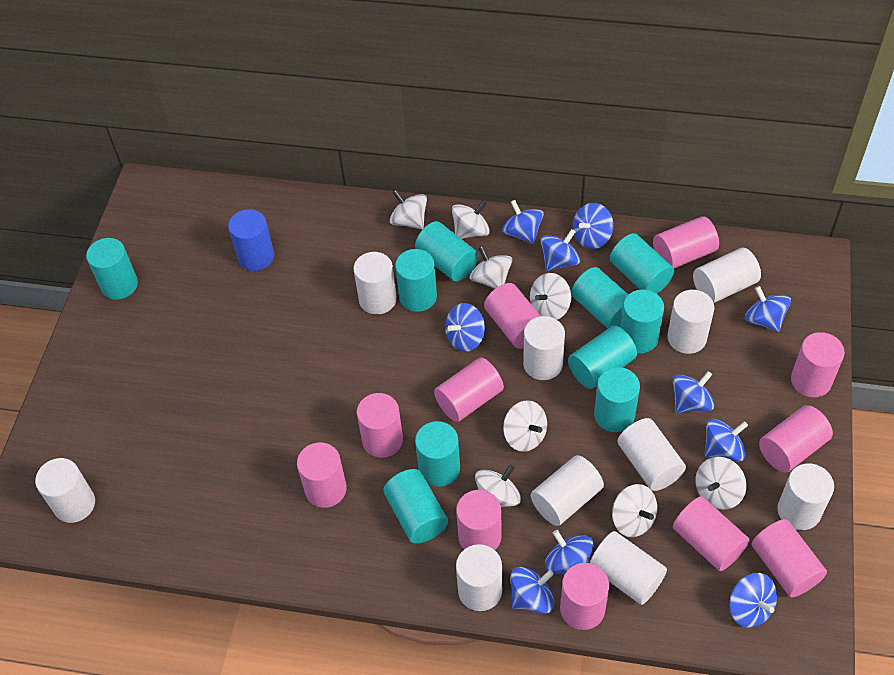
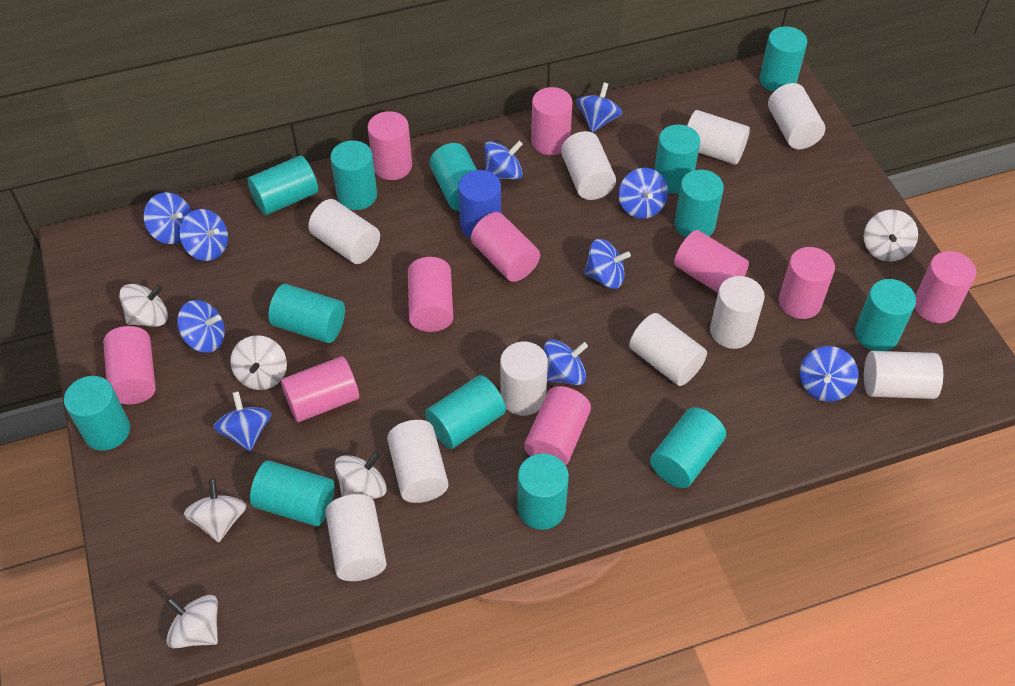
pink cylinder: [297,442,347,508] [357,393,403,458] [434,357,504,422] [456,490,502,550] [484,283,541,349] [560,563,609,630] [653,216,719,269] [673,496,750,571] [752,519,827,597] [759,405,833,473] [791,332,845,397] = 11 -> [103,326,156,405] [281,356,359,422] [367,111,412,180] [408,257,453,332] [471,212,540,282] [524,386,591,465] [531,87,572,155] [674,230,749,293] [778,247,835,319] [914,251,976,323] = 10
turquoise cylinder: [86,238,138,300] [383,469,448,544] [395,249,437,312] [415,221,478,281] [415,421,460,487] [568,326,637,389] [571,267,629,329] [594,367,640,432] [610,233,674,294] [620,290,664,354] = 10 -> [64,376,130,451] [248,156,318,215] [250,460,335,526] [268,284,345,343] [330,140,377,210] [425,375,506,449] [430,143,477,211] [517,453,569,530] [650,407,726,488] [654,125,700,194] [674,170,724,237] [759,26,807,92] [855,279,916,351] = 13
white spinning top: [390,190,427,229] [452,201,490,239] [470,246,512,289] [475,465,521,507] [503,400,547,452] [530,273,571,320] [612,484,657,537] [696,457,746,510] = 8 -> [119,284,168,327] [166,595,218,648] [184,479,246,542] [230,335,287,390] [335,451,387,499] [864,209,918,262] = 6

